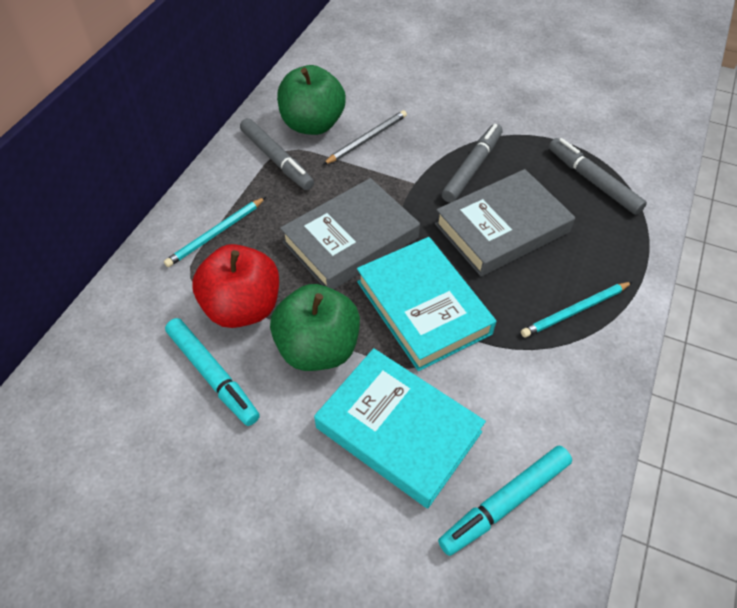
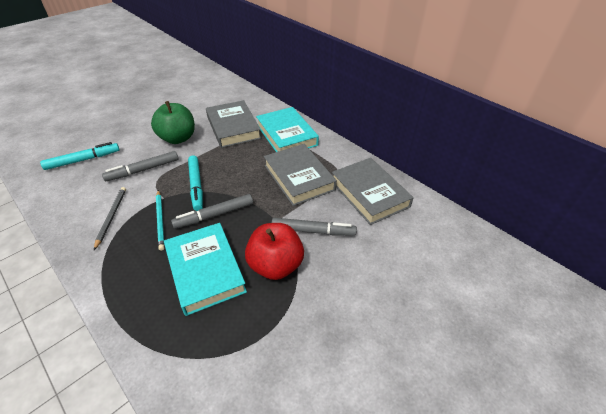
green apple: [270,284,360,371] [277,65,346,135] = 2 -> [151,101,195,144] = 1
grey book: [280,178,420,290] [435,169,575,276] = 2 -> [206,100,261,148] [264,144,337,206] [332,158,414,225] = 3
turquoise pencil: [164,197,266,267] [521,282,632,338] = 2 -> [156,190,165,251] = 1

